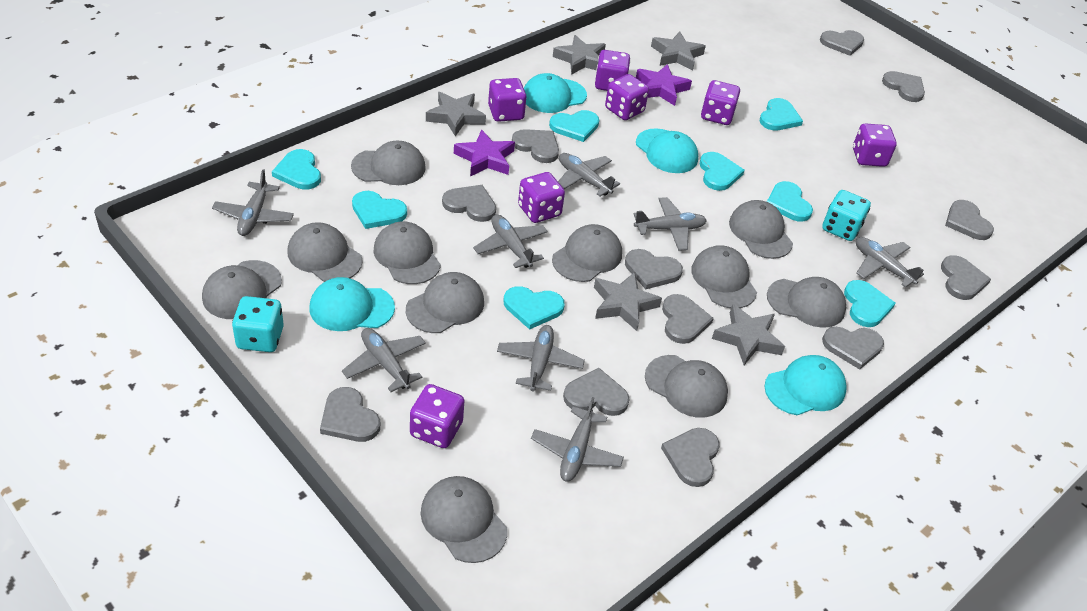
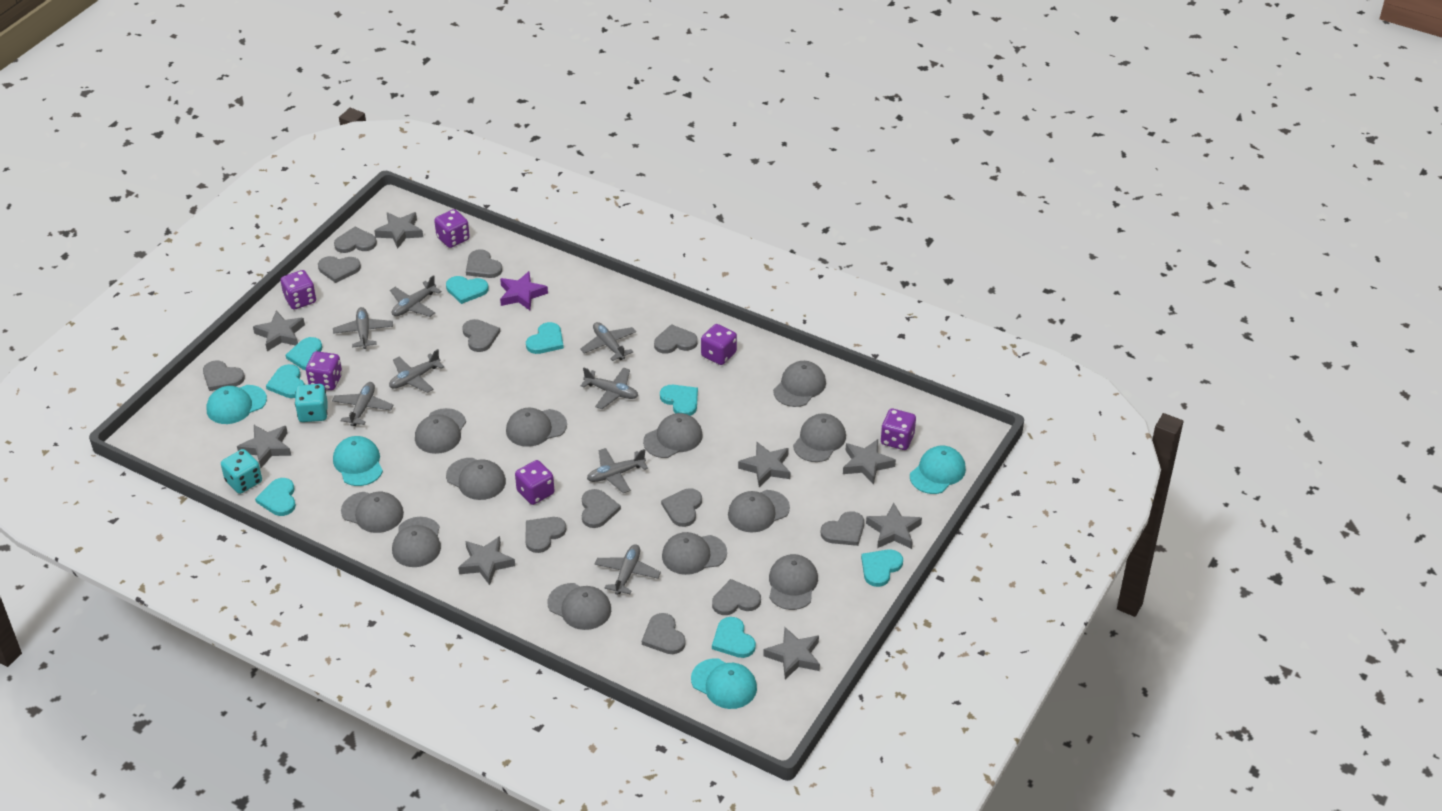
grey cap: [202,260,282,319] [287,222,363,282] [351,140,426,185] [374,222,441,284] [406,272,484,333] [421,476,507,563] [552,224,622,282] [645,355,728,418] [691,245,757,308] [729,200,793,259] [767,277,846,328] = 11 -> [341,492,404,533] [392,517,441,567] [415,408,466,454] [446,458,506,500] [506,408,567,447] [547,583,611,630] [643,413,703,458] [662,532,727,575] [728,490,790,532] [769,554,818,610] [773,361,826,407] [793,413,846,462] = 12
grey star: [426,92,486,136] [553,35,606,75] [594,272,662,331] [651,32,706,71] [712,304,785,365] = 5 -> [237,425,291,468] [253,310,305,351] [374,212,423,249] [458,536,515,585] [738,442,791,487] [763,627,820,679] [843,439,896,484] [866,503,922,549] = 8
purple dice: [410,384,465,448] [488,78,527,122] [518,172,565,223] [595,50,630,91] [605,74,649,120] [701,80,740,125] [853,123,897,167] = 7 -> [281,270,316,310] [306,351,342,390] [434,209,470,248] [515,460,554,505] [701,324,737,365] [881,409,916,450] = 6
purple star: [454,129,515,177] [636,64,692,106] = 2 -> [500,271,548,310] = 1

